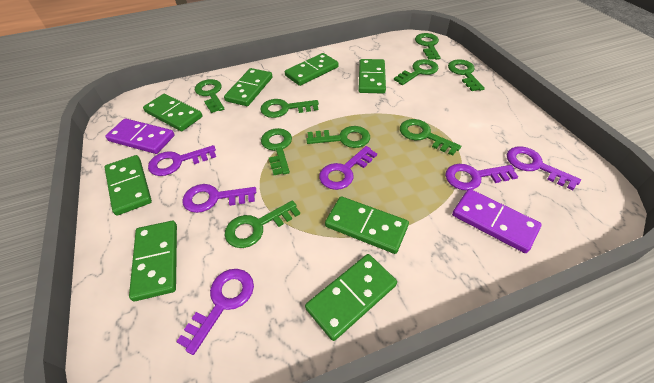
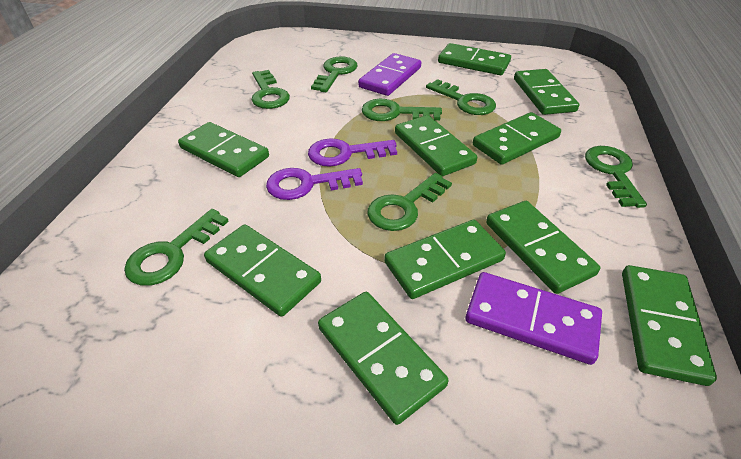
green domino: [104,155,152,216] [129,221,177,301] [143,94,202,131] [224,68,273,106] [285,53,338,86] [305,254,397,341] [325,196,409,254] [358,59,386,94] = 8 -> [178,122,269,177] [204,225,321,317] [318,292,449,425] [384,220,506,299] [395,115,477,176] [438,43,511,75] [473,112,561,165] [486,201,600,294] [514,69,579,115] [622,265,717,386] = 10
green key: [194,79,224,113] [225,200,300,248] [260,99,319,118] [261,128,292,175] [306,126,370,148] [394,59,439,85] [400,119,461,156] [415,33,440,60] [448,59,485,91] = 9 -> [124,209,229,286] [252,70,290,109] [311,56,357,92] [362,99,442,121] [367,173,452,231] [426,79,496,115] [585,146,647,208] = 7
purple key: [148,145,216,176] [176,269,254,355] [182,184,256,213] [319,146,377,190] [445,164,518,191] [507,146,581,190] = 6 -> [266,168,363,200] [308,138,397,167] = 2

